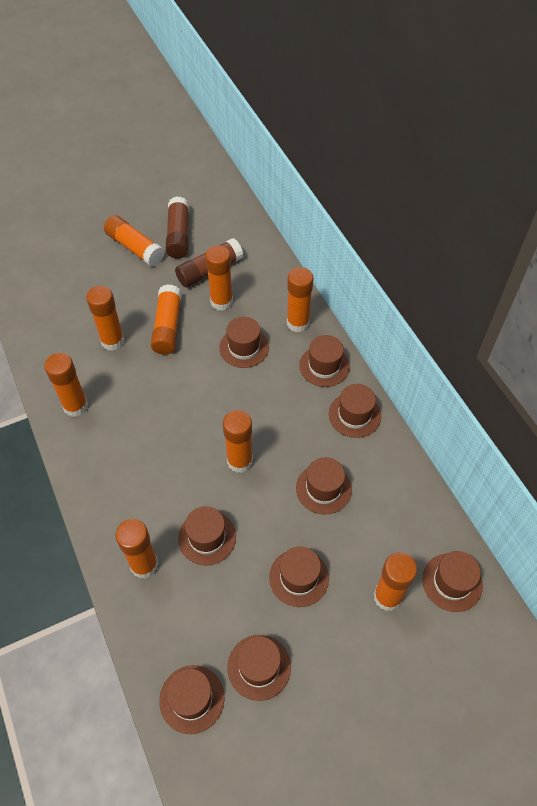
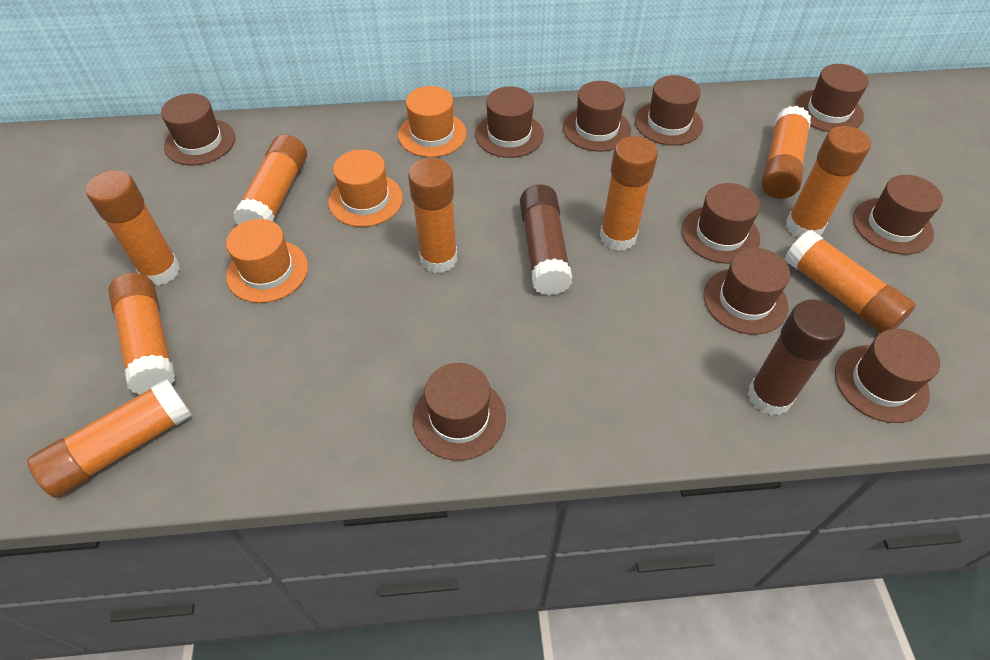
brown hat: [159,665,225,734] [178,506,236,565] [219,317,269,368] [227,635,291,701] [269,546,329,607] [296,457,352,514] [299,335,350,387] [329,384,381,438] [422,551,483,612] = 9 -> [161,93,235,166] [413,363,506,461] [475,86,544,158] [563,81,631,151] [635,75,703,146] [682,183,760,264] [704,248,790,335] [795,64,868,132] [835,329,940,423] [853,175,943,255] = 10
orange hat: none = 0 -> [226,219,308,303] [328,150,403,227] [398,86,467,157] = 3

